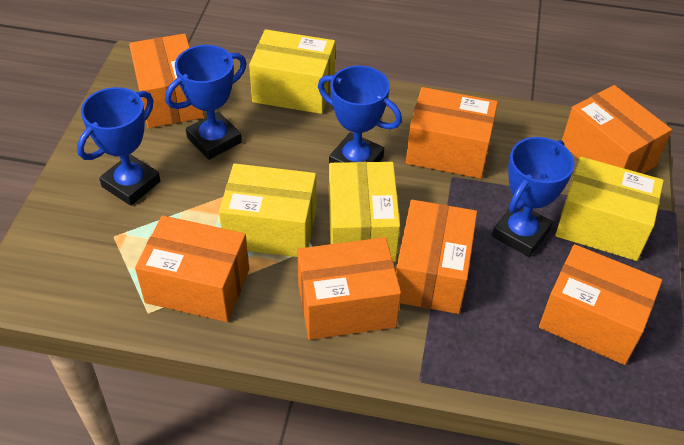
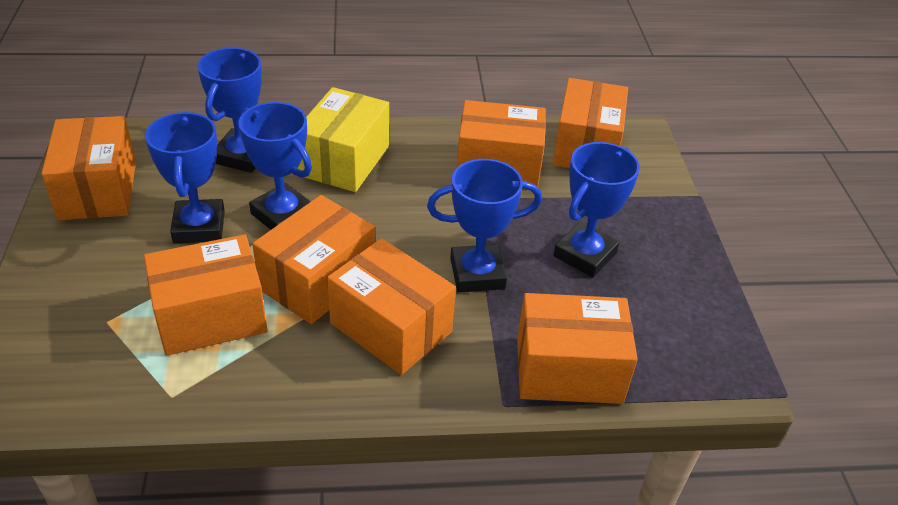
blue trophy: [77,87,160,206] [165,45,247,160] [318,66,402,163] [492,137,575,257] = 4 -> [145,112,225,243] [198,48,262,173] [239,102,312,230] [427,159,542,293] [554,142,640,277] = 5
yellow box: [219,163,316,257] [249,29,335,114] [329,162,400,262] [555,157,664,261] = 4 -> [298,87,389,192] = 1

